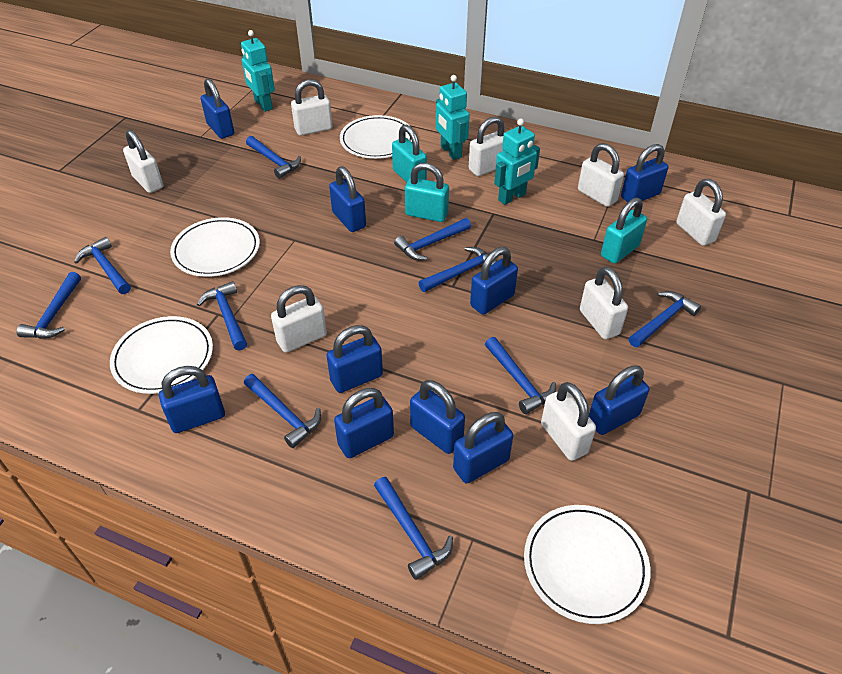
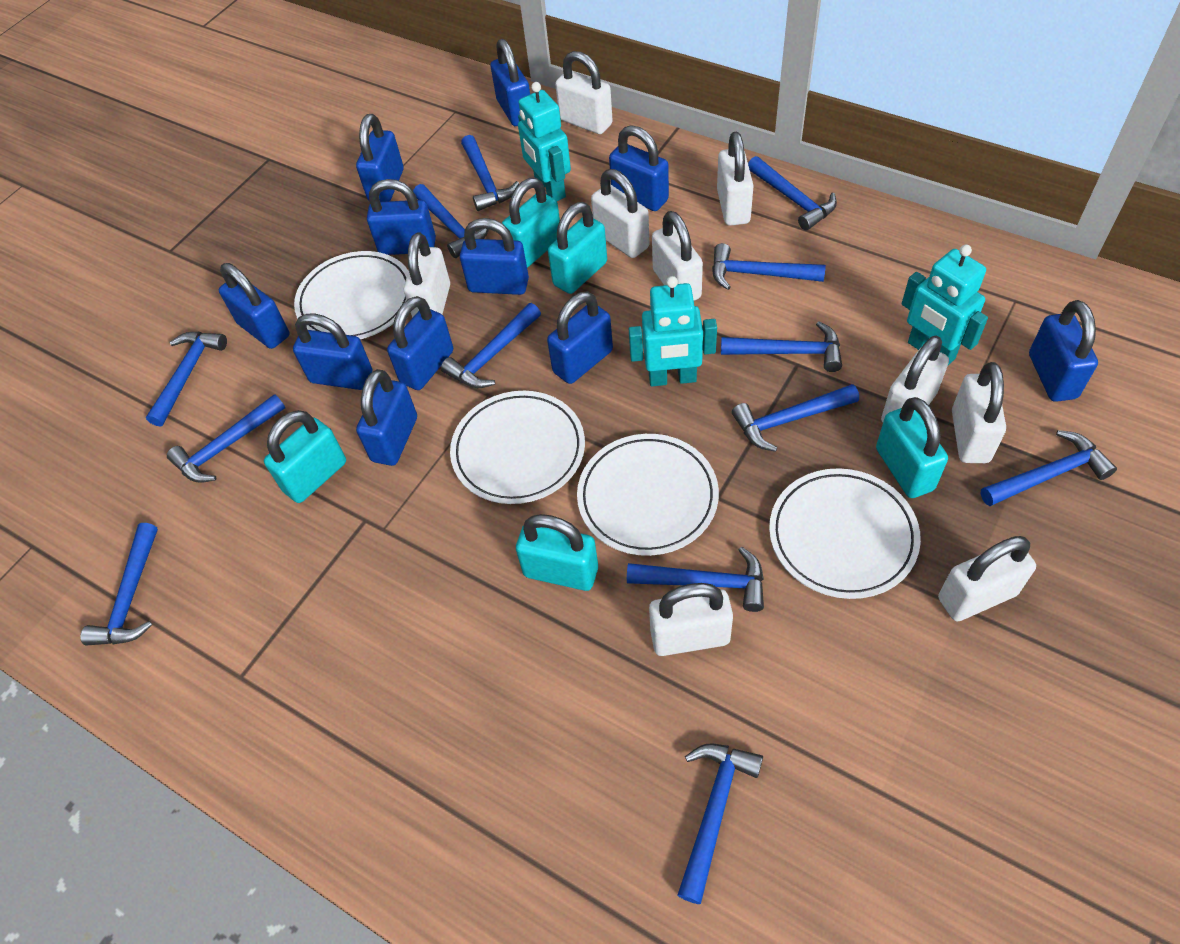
blue hammer: [16,272,81,339] [74,237,131,294] [197,281,247,350] [244,374,321,448] [246,136,301,179] [374,477,453,580] [394,218,471,260] [419,247,497,292] [485,337,556,414] [629,291,701,347] = 10 -> [80,523,158,646] [146,332,227,427] [167,394,285,483] [413,184,489,258] [441,303,541,388] [461,135,519,211] [627,547,764,612] [678,743,763,904] [712,243,826,290] [721,322,842,372] [732,384,859,452] [748,156,837,231] [980,430,1117,506] = 13
blue padlock: [159,366,225,433] [201,78,234,139] [326,325,383,393] [329,166,366,232] [334,388,394,458] [410,380,465,454] [453,412,513,483] [470,247,518,315] [589,365,650,435] [621,144,668,202] = 10 -> [219,263,290,349] [293,314,372,390] [356,114,403,202] [356,369,417,466] [367,179,436,255] [387,296,453,390] [460,218,529,295] [490,39,530,126] [547,291,613,384] [609,125,669,211] [1029,300,1098,402] = 11
turquoise padlock: [392,124,427,182] [405,163,449,222] [601,198,647,264] = 3 -> [264,410,346,503] [502,178,560,268] [516,514,598,591] [548,202,607,294] [876,397,948,498] = 5
white padlock: [123,130,163,193] [271,285,327,352] [291,79,332,136] [469,116,504,176] [541,382,596,461] [578,143,624,207] [580,267,628,339] [676,179,726,246] = 8 -> [404,233,450,318] [555,51,613,134] [591,169,649,258] [649,583,733,656] [652,211,703,300] [717,132,754,226] [881,335,949,422] [938,536,1036,622] [952,362,1006,463] = 9

